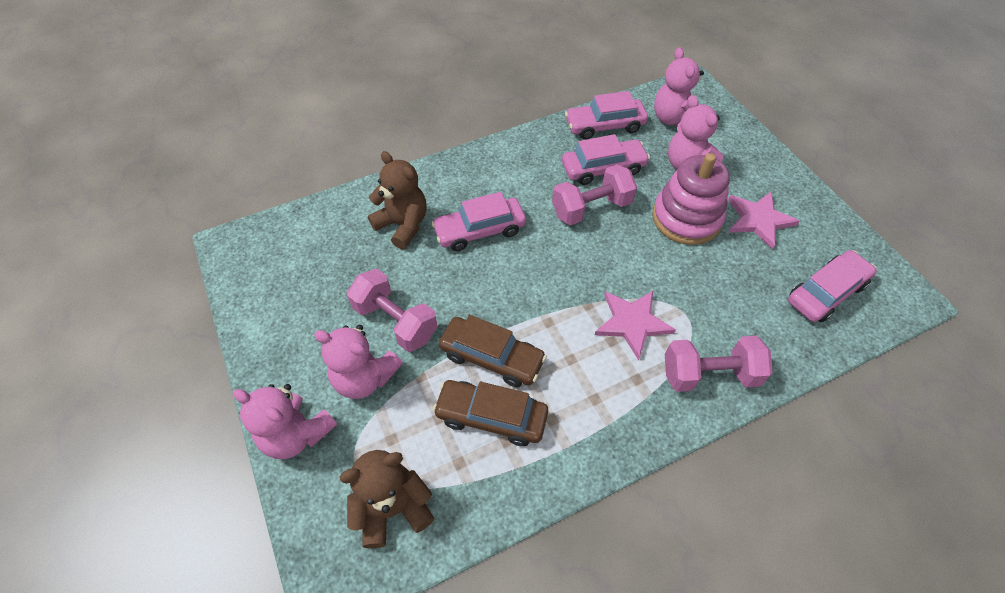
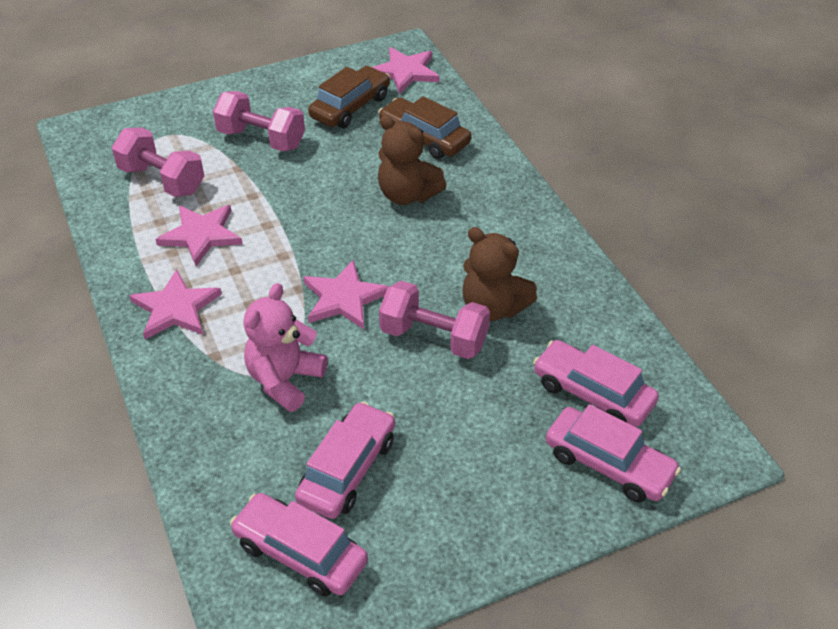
pink stacking toy: [652,153,730,245] = 1 -> none = 0
pink star: [595,291,676,360] [728,192,800,249] = 2 -> [129,269,222,340] [155,205,242,266] [303,260,390,329] [373,47,439,94] = 4
pink teddy bear: [233,384,337,459] [314,325,403,399] [654,47,704,127] [668,95,723,170] = 4 -> [243,283,327,412] = 1

